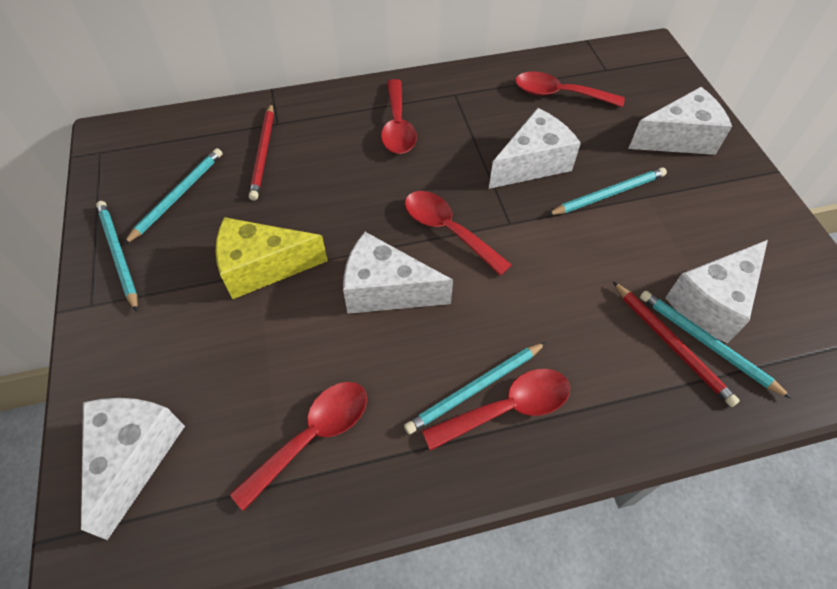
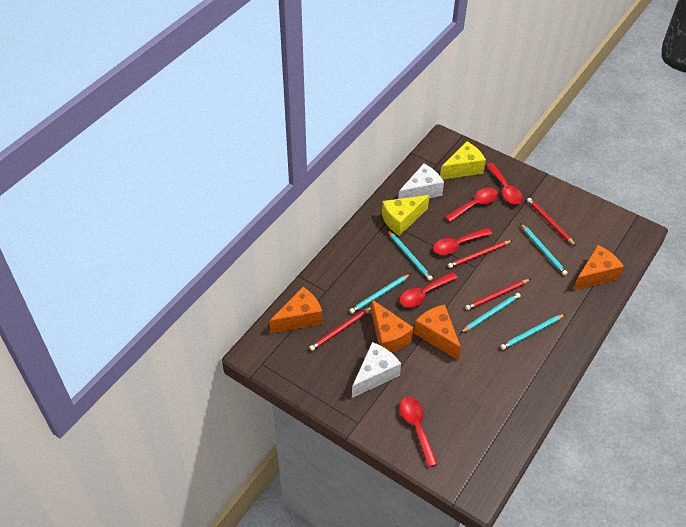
orange cheese: none = 0 -> [270,287,322,333] [371,299,414,353] [414,305,461,360] [573,245,624,291] = 4
red pencil: [249,103,274,201] [613,282,740,407] = 2 -> [309,307,371,351] [448,240,513,268] [465,279,530,310] [527,198,576,246] = 4
white cheese: [81,398,185,540] [343,232,453,314] [489,108,581,189] [628,87,732,155] [665,240,768,343] = 5 -> [352,342,401,398] [398,164,444,199] = 2
yellow cheese: [215,217,328,299] = 1 -> [382,195,430,236] [440,141,486,180] = 2

